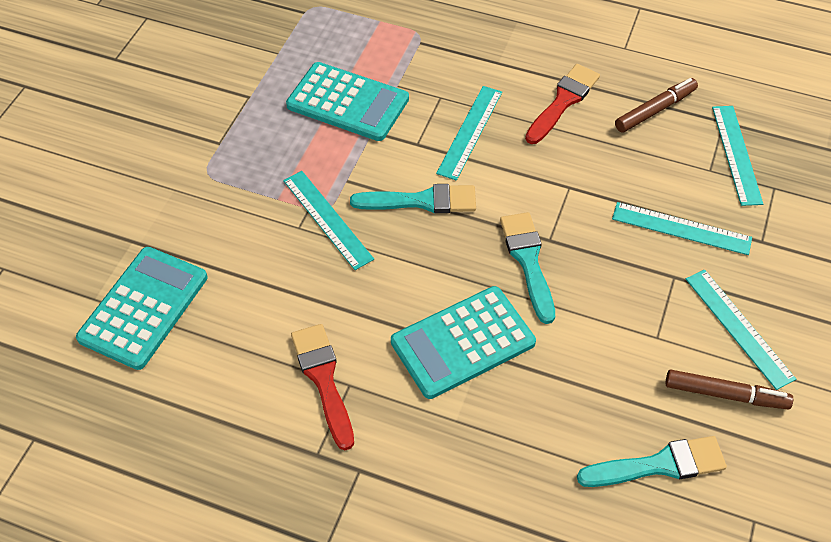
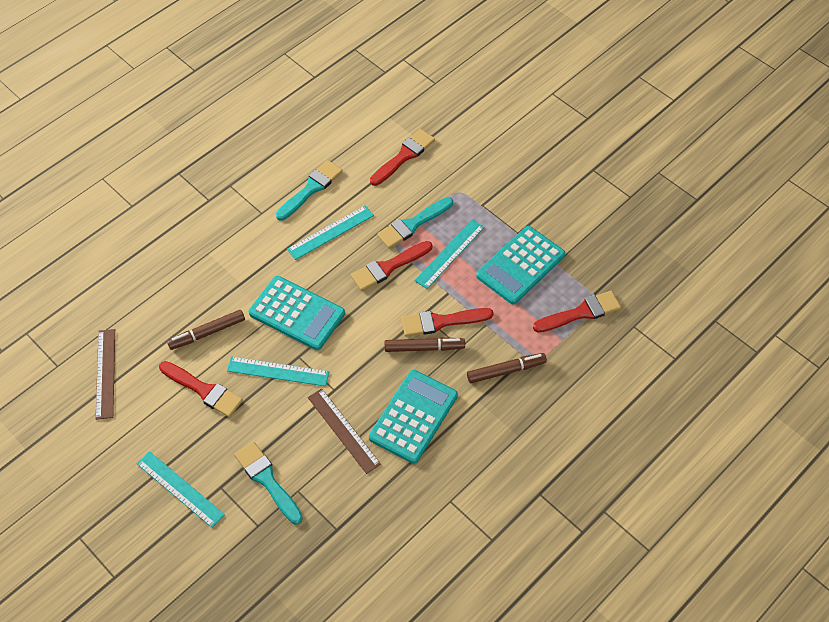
brown marker: [615,78,698,133] [665,369,793,409] = 2 -> [167,310,245,350] [385,337,465,352] [467,353,547,383] = 3
brown ruler: none = 0 -> [96,329,115,420] [308,388,381,474] = 2
red brush: [291,324,354,450] [525,64,600,144] = 2 -> [159,361,243,417] [351,241,433,291] [370,129,435,186] [401,308,493,337] [533,291,621,332] = 5
turquoise ruler: [283,171,374,270] [436,86,502,180] [612,202,752,255] [686,269,796,390] [712,106,763,206] = 5 -> [137,451,225,528] [227,356,329,386] [287,205,374,260] [415,220,485,289] = 4

